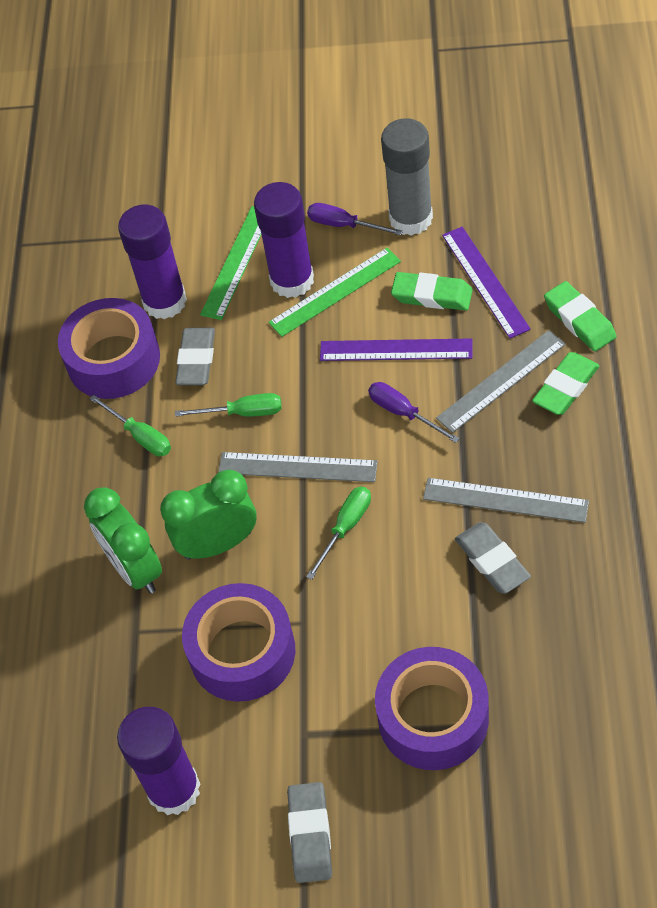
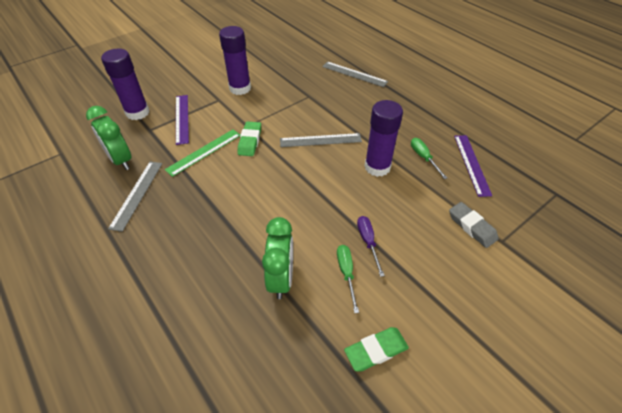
green eraser: [391,272,473,310] [532,352,599,415] [544,281,617,352] = 3 -> [238,121,261,156] [344,327,409,371] = 2
green ruler: [200,206,261,320] [268,248,401,337] = 2 -> [165,129,240,177] = 1
green screwdriver: [90,395,171,456] [175,393,282,417] [306,487,371,580] = 3 -> [337,245,359,313] [411,138,447,179] = 2
grey eraser: [175,328,215,385] [287,782,332,883] [455,522,531,594] = 3 -> [449,202,499,248] = 1
grey glue stick: [381,118,433,236] = 1 -> none = 0
purple screwdriver: [307,203,403,236] [368,382,460,443] = 2 -> [357,216,385,277] = 1
purple tape: [58,298,160,399] [182,583,295,702] [375,647,489,770] = 3 -> none = 0

